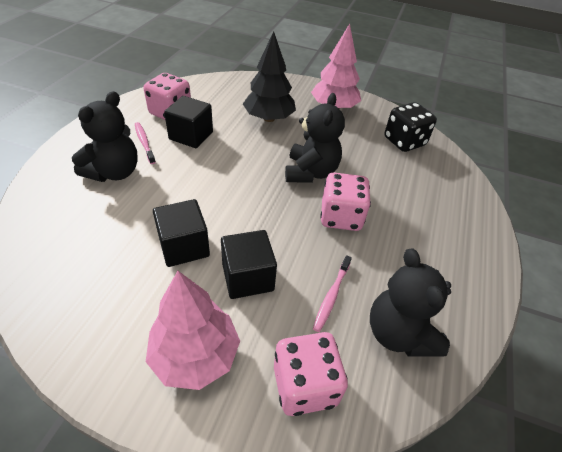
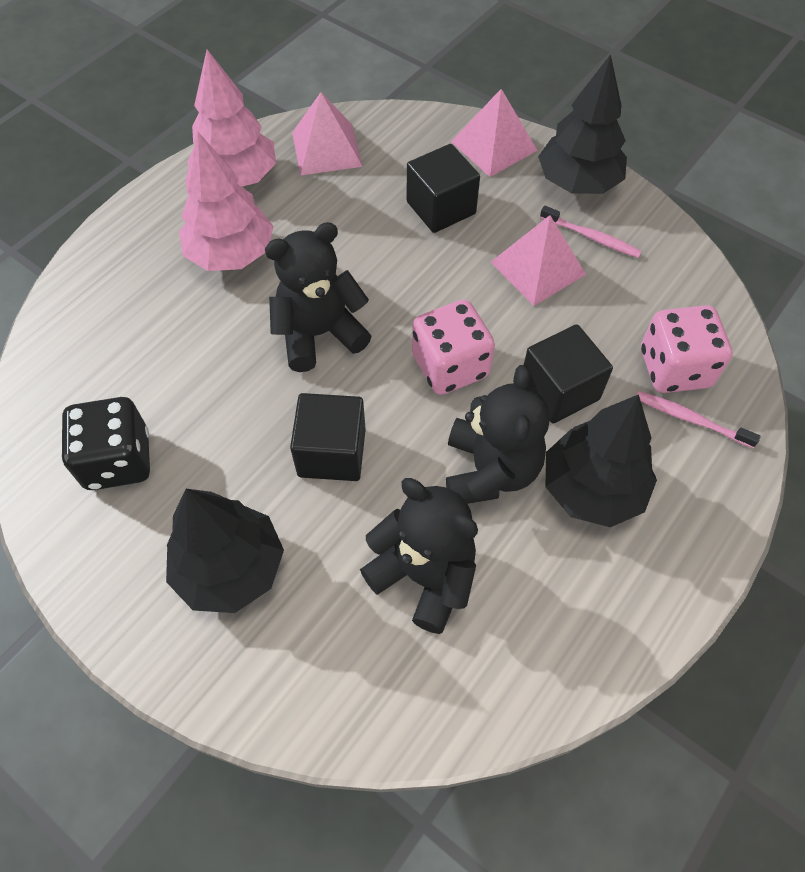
black tree: [243,31,296,122] = 1 -> [166,489,284,613] [538,54,627,194] [545,394,657,527] = 3
pink dice: [144,73,191,120] [274,332,348,416] [320,172,371,231] = 3 -> [412,300,495,395] [641,305,732,393] = 2
pink pyramid: none = 0 -> [292,92,363,176] [451,89,538,177] [491,215,586,306] = 3

